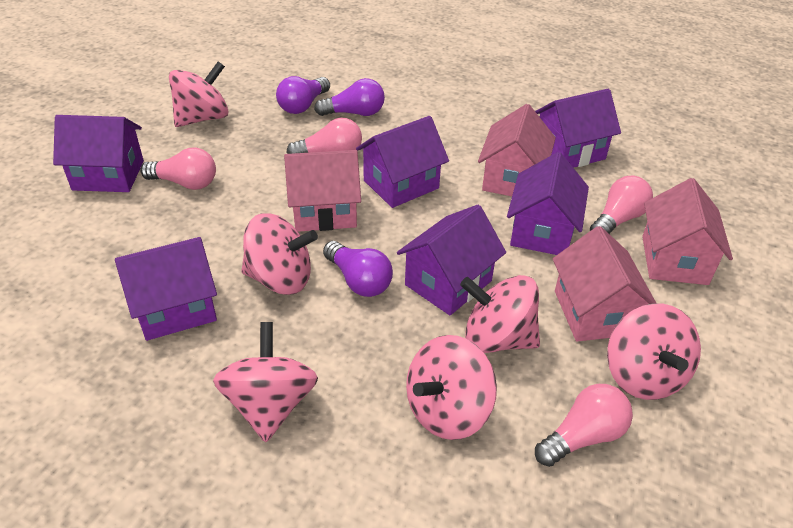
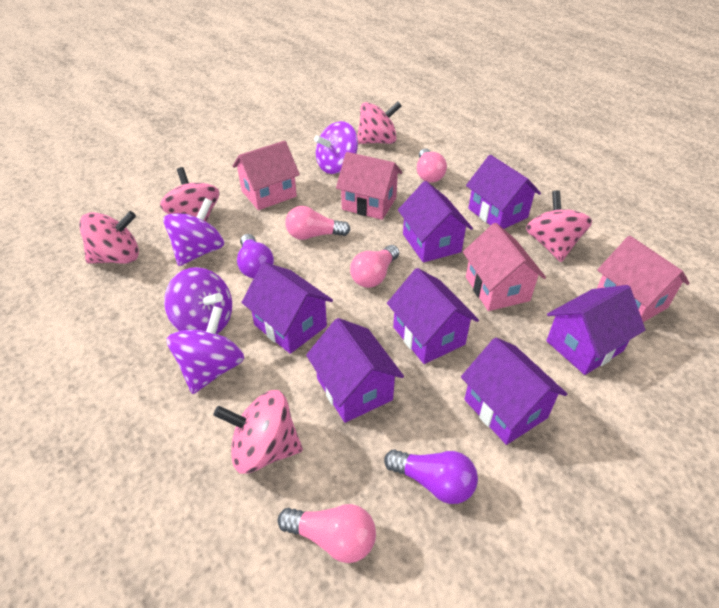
pink spinning top: [169,61,229,127] [213,322,318,442] [242,213,318,295] [406,335,497,440] [460,275,540,353] [607,303,701,400] = 6 -> [79,211,139,264] [160,167,219,222] [213,390,303,474] [357,102,402,144] [526,190,592,262] = 5
purple house: [53,115,144,192] [115,237,217,341] [356,116,449,208] [397,205,506,315] [507,152,589,255] [535,89,621,168] = 6 -> [241,262,333,354] [306,318,404,423] [387,268,479,364] [398,181,473,263] [461,337,567,445] [466,155,541,229] [546,285,645,375] = 7
purple light bulb: [276,76,330,114] [314,78,385,116] [323,241,393,297] = 3 -> [237,234,274,278] [384,449,478,504] = 2
purple spinning top: none = 0 -> [163,198,224,266] [164,267,232,334] [167,306,244,394] [314,121,358,174] = 4

